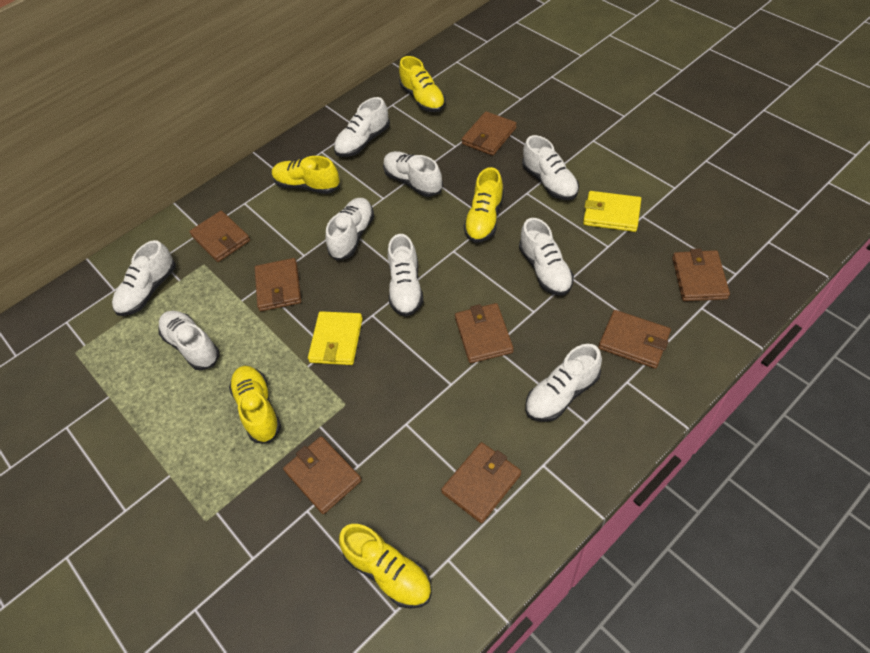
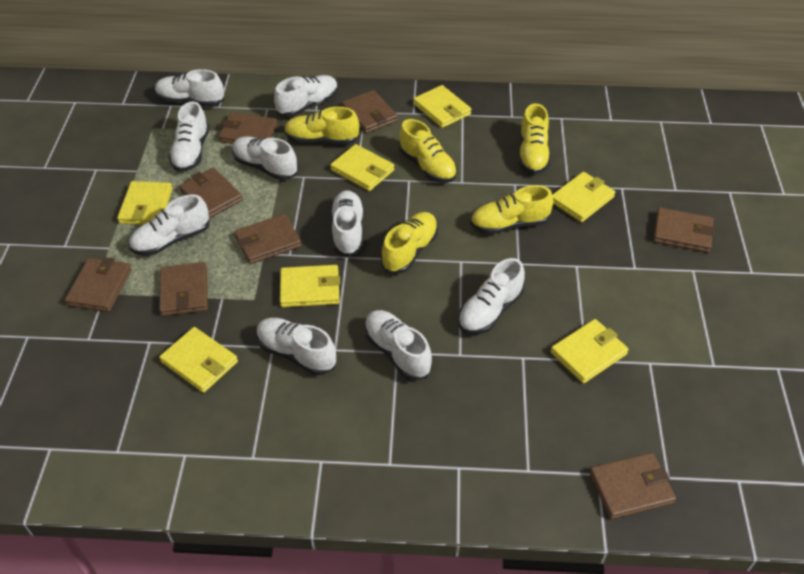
yellow wallet: [308,311,363,365] [583,191,641,232] = 2 -> [117,181,173,225] [159,327,238,393] [280,265,340,307] [330,144,394,191] [413,85,471,128] [550,319,629,384] [552,172,615,222] = 7

